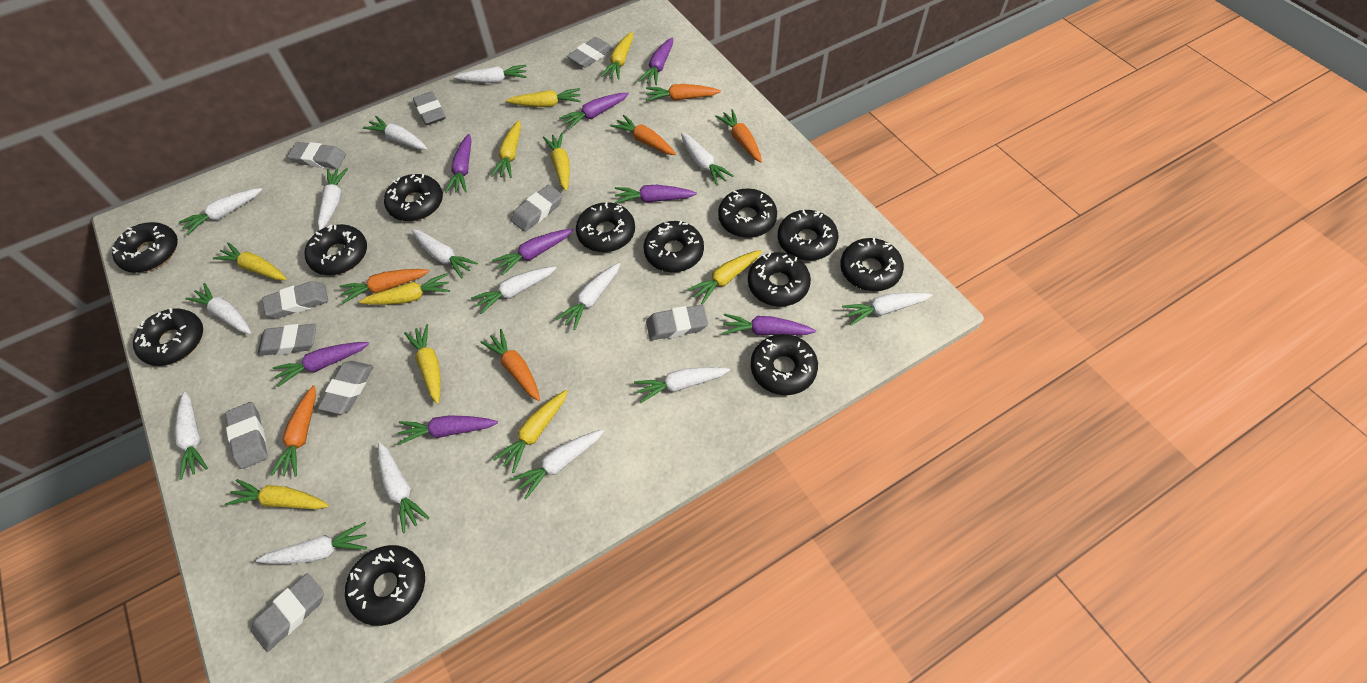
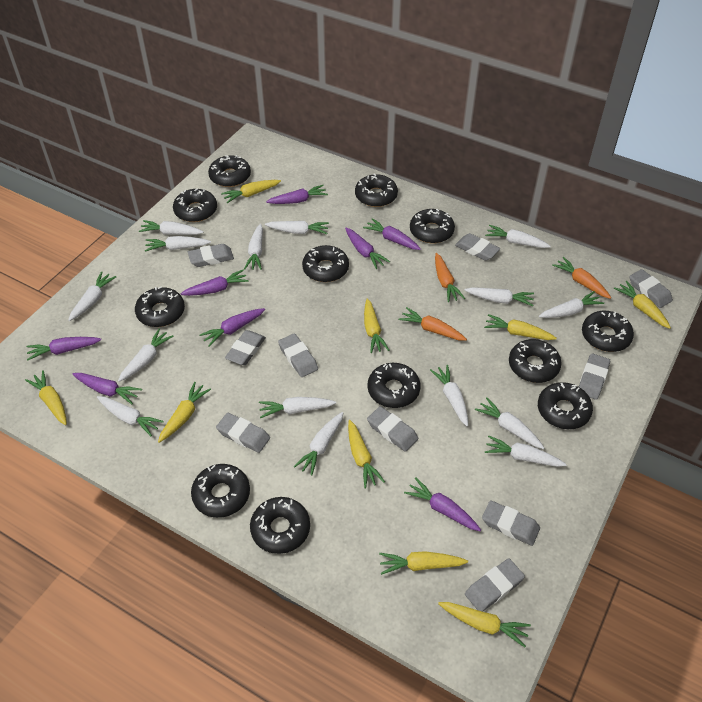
orange carrot: [270,385,316,477] [339,269,429,304] [480,329,540,401] [611,115,676,155] [646,84,721,101] [715,109,762,163] = 6 -> [399,307,467,341] [435,253,465,302] [552,257,611,299] = 3
yellow carrot: [213,242,287,280] [225,479,329,509] [359,273,450,305] [404,324,440,404] [491,120,521,178] [493,390,568,473] [506,88,581,107] [543,133,570,191] [601,32,633,80] [687,250,762,305] = 10 -> [25,370,67,425] [158,382,211,443] [221,180,281,203] [348,420,385,488] [364,299,389,353] [379,551,468,575] [438,602,531,647] [484,314,557,340] [614,281,671,329] = 9

